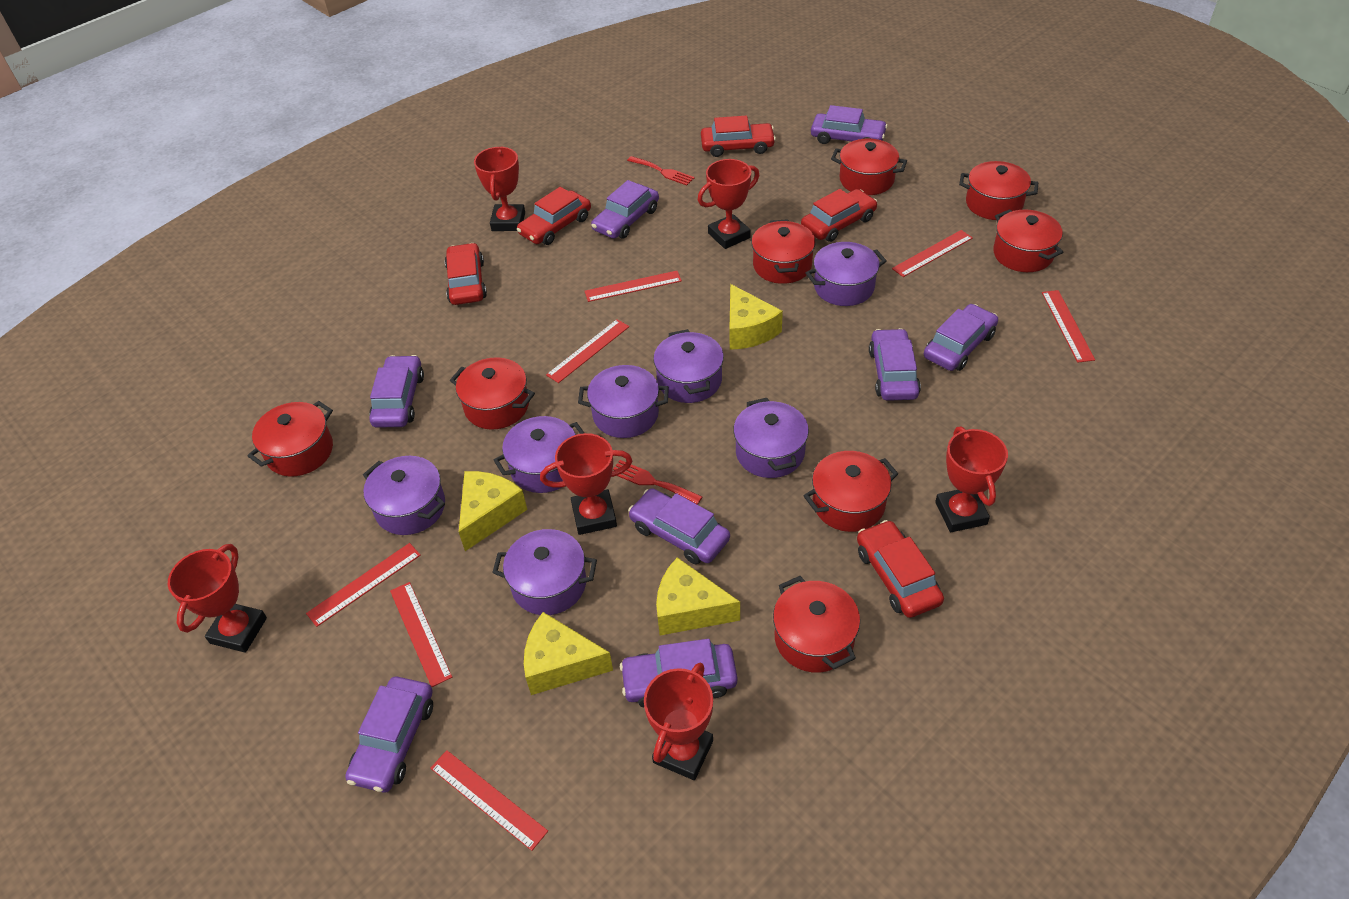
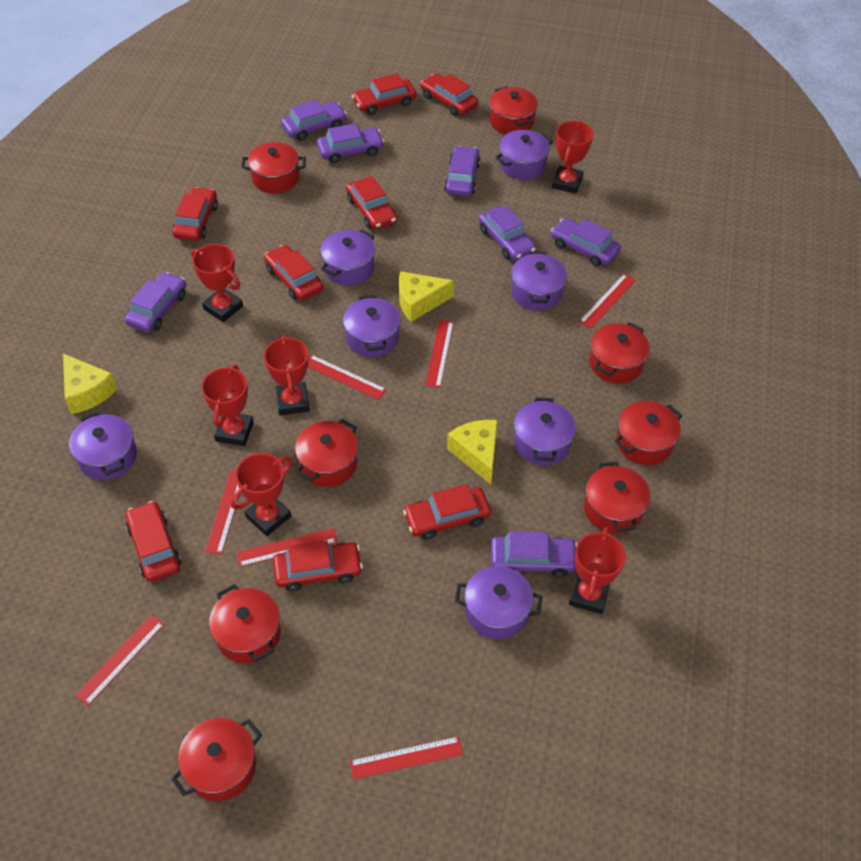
purple car: [345,677,433,793] [369,355,424,428] [591,180,659,239] [620,639,738,707] [628,488,730,564] [811,105,888,144] [869,328,921,401] [924,304,998,371] = 8 -> [125,272,186,333] [281,99,347,141] [317,123,384,163] [444,146,481,196] [479,206,536,261] [491,531,577,578] [551,218,621,267] = 7
red car: [445,243,487,305] [517,187,591,245] [701,115,776,157] [801,189,877,242] [857,520,944,618] = 5 -> [125,501,181,582] [172,187,218,241] [264,245,323,301] [273,541,363,592] [346,176,397,230] [352,73,416,115] [403,484,491,540] [420,73,478,116] = 8
red fork: [613,460,703,505] [627,156,695,186] = 2 -> none = 0
yellow cheese: [459,471,527,551] [524,612,613,695] [656,557,740,635] [729,284,783,350] = 4 -> [63,354,117,414] [399,271,454,322] [447,420,498,484] = 3

